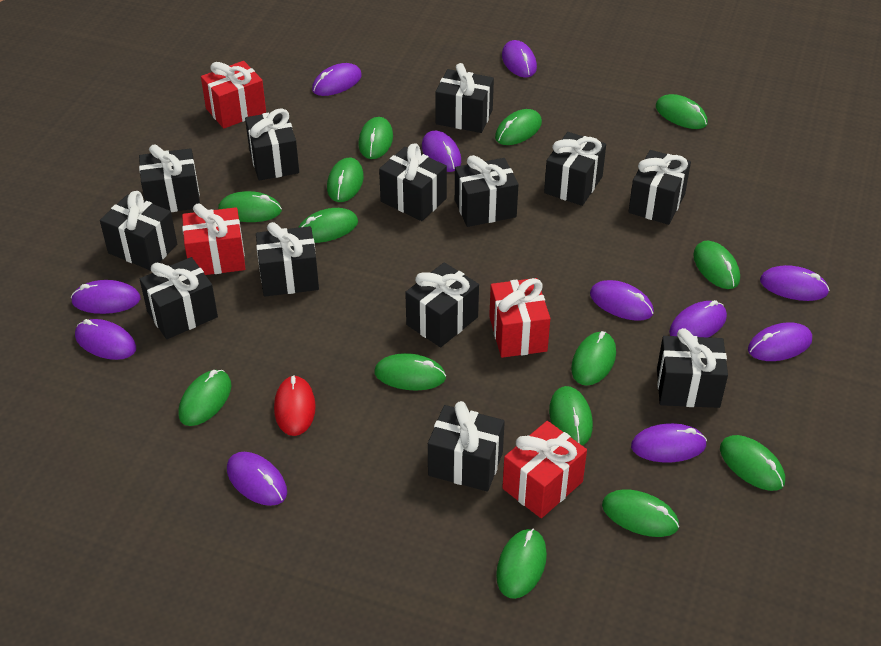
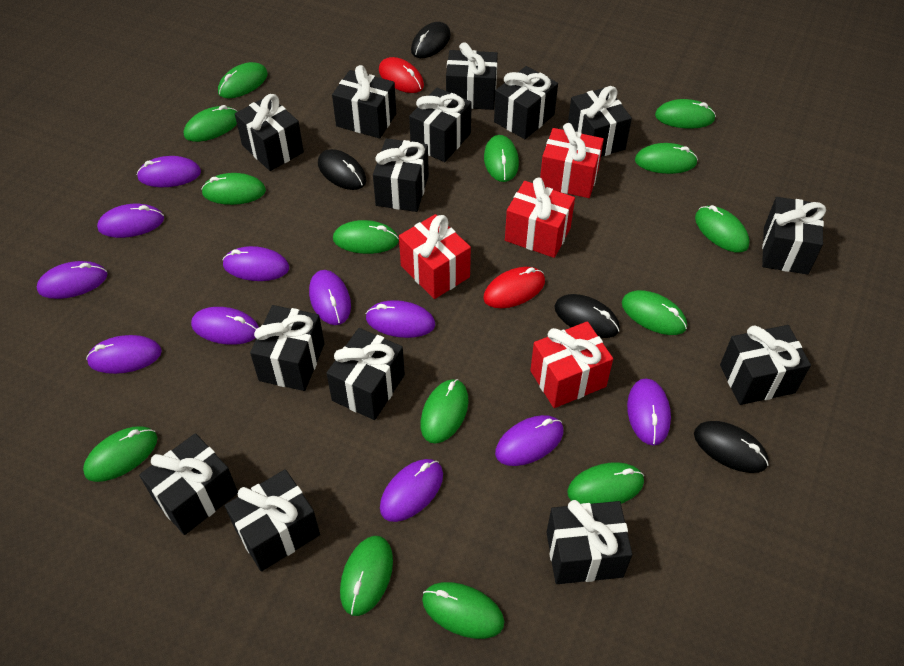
black gift: [100,191,177,271] [139,144,200,212] [140,257,218,339] [245,108,299,181] [256,222,319,297] [379,144,447,221] [405,262,479,347] [428,401,505,492] [435,63,494,133] [455,155,519,227] [544,132,606,206] [628,150,691,225] [657,328,728,408] = 13 -> [139,433,238,535] [225,469,320,571] [235,94,304,171] [250,305,325,391] [326,328,405,420] [332,65,396,138] [373,138,429,212] [409,88,472,162] [446,42,498,110] [494,66,558,139] [546,500,632,584] [568,86,632,157] [720,325,811,405] [762,197,826,275] = 14
black mouse: none = 0 -> [318,149,367,190] [411,22,451,58] [555,294,620,338] [694,421,769,473] = 4
red mouse: [274,375,316,436] = 1 -> [379,57,424,93] [483,267,545,308] = 2

